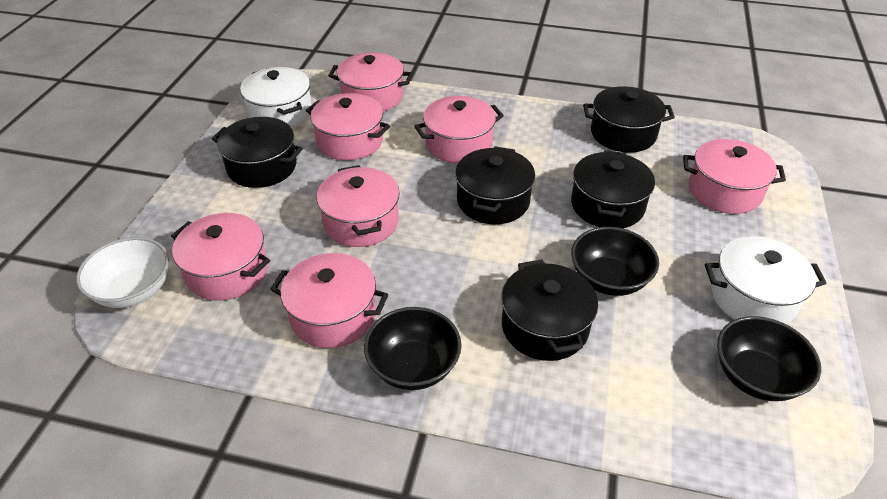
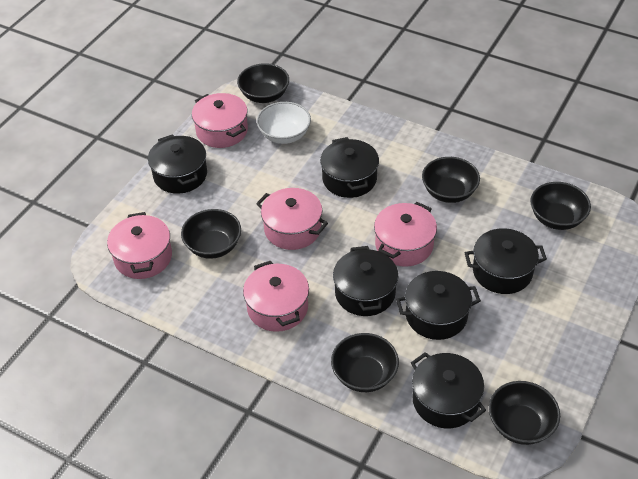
black bowl: [364,307,462,390] [571,227,659,296] [717,316,821,401] = 3 -> [181,209,241,259] [237,63,289,103] [331,333,399,392] [422,157,480,203] [489,381,560,445] [530,182,591,230] = 6
black pot: [212,117,303,188] [455,146,535,224] [501,259,598,361] [571,150,655,228] [583,86,675,153] = 5 -> [148,134,207,194] [320,137,379,198] [333,246,398,316] [396,271,481,340] [411,352,486,428] [465,228,547,294] = 6
pink pot: [171,213,270,301] [270,253,388,348] [306,93,390,160] [316,165,400,247] [328,52,413,112] [414,96,504,163] [683,139,786,214] = 7 -> [107,212,172,279] [192,93,248,148] [243,261,309,332] [256,188,328,250] [374,202,437,267] = 5
white pot: [240,67,312,128] [705,236,826,324] = 2 -> none = 0

